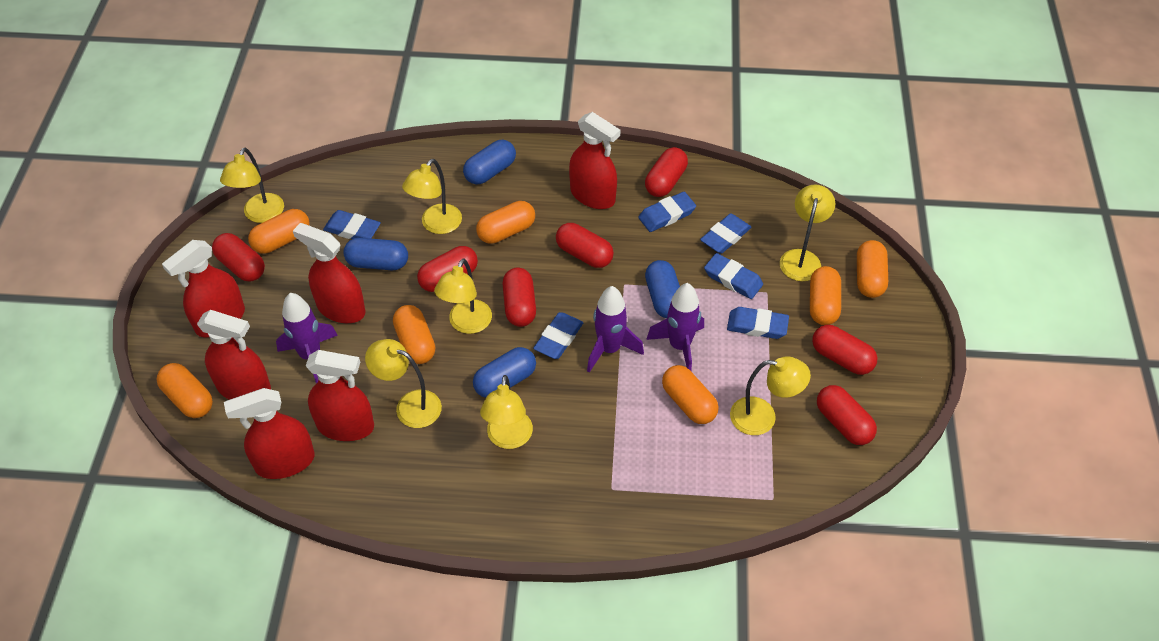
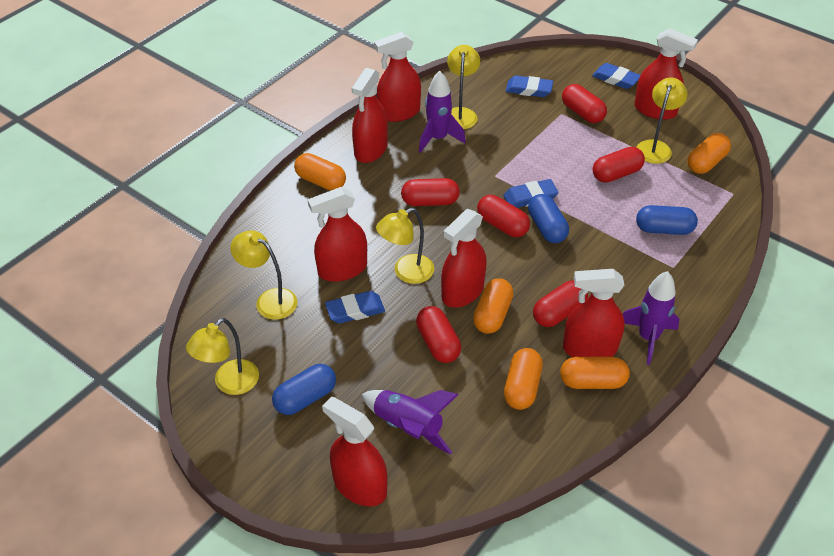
blue capsule: [343,238,408,270] [463,140,516,185] [473,347,536,398] [645,260,680,318] = 4 -> [272,364,336,415] [528,194,569,243] [636,205,698,235] = 3
blue eraser: [323,210,381,239] [533,312,584,359] [638,192,696,232] [700,213,752,254] [704,253,763,299] [727,307,789,339] = 6 -> [325,291,385,324] [504,179,558,208] [506,75,553,97] [592,63,640,89] = 4
orange capsule: [157,363,213,418] [248,209,310,254] [393,305,435,364] [476,201,535,244] [662,365,719,424] [810,266,841,325] [857,240,888,298] = 7 -> [294,153,346,190] [473,278,514,334] [504,348,543,410] [560,357,630,389] [688,133,731,174] = 5
red capsule: [212,233,265,281] [417,246,478,292] [503,268,536,327] [556,223,614,268] [645,147,688,197] [812,325,877,375] [817,385,877,445] = 7 -> [401,178,460,206] [416,306,461,363] [477,195,530,237] [533,280,588,327] [562,84,607,123] [593,147,645,183] = 6
red spray bottle: [162,240,245,337] [197,310,271,400] [224,388,315,479] [293,223,366,323] [306,350,374,441] [569,112,621,209] = 6 -> [308,187,367,282] [322,397,388,507] [352,68,388,163] [374,32,421,122] [441,209,487,308] [563,269,625,357] [634,28,698,120] = 7
yellow lamp: [220,148,284,223] [365,339,442,428] [402,159,462,234] [434,259,492,334] [480,375,533,449] [730,356,811,435] [780,185,835,281] = 7 -> [186,318,259,395] [230,230,297,320] [376,208,434,284] [447,45,480,129] [636,77,688,164] = 5

